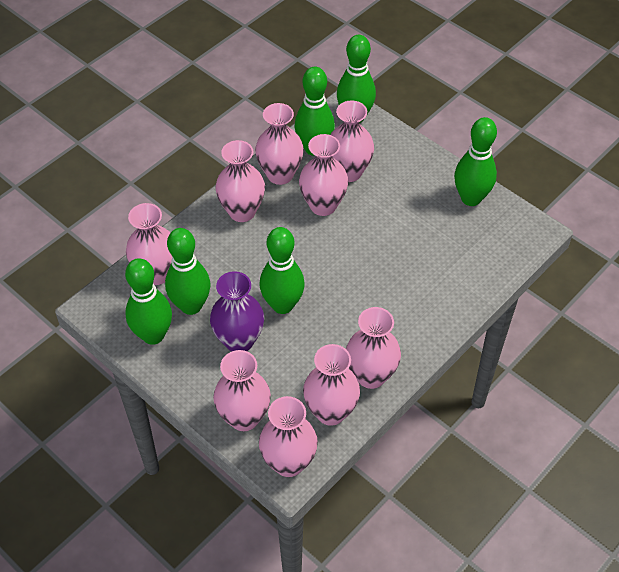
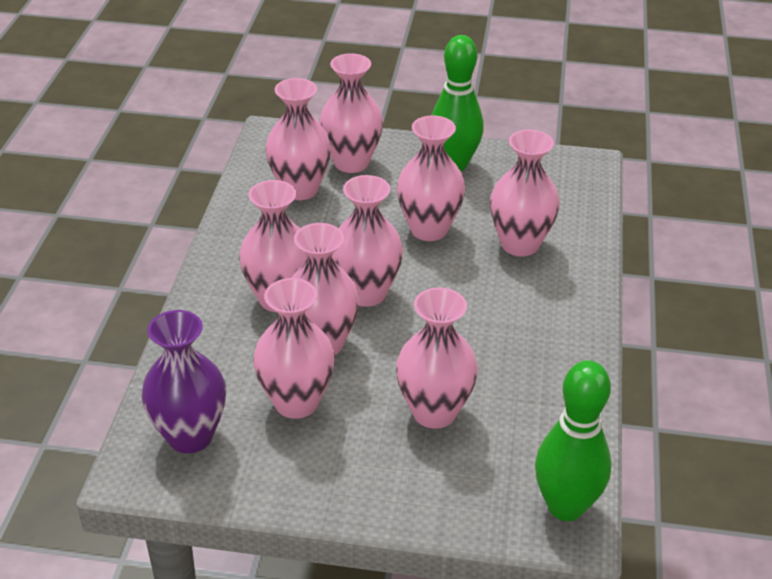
green bowling pin: [125,258,172,345] [165,228,211,315] [260,227,305,314] [295,67,335,156] [337,35,376,123] [454,117,497,206] = 6 -> [432,35,484,171] [535,360,612,521] = 2

